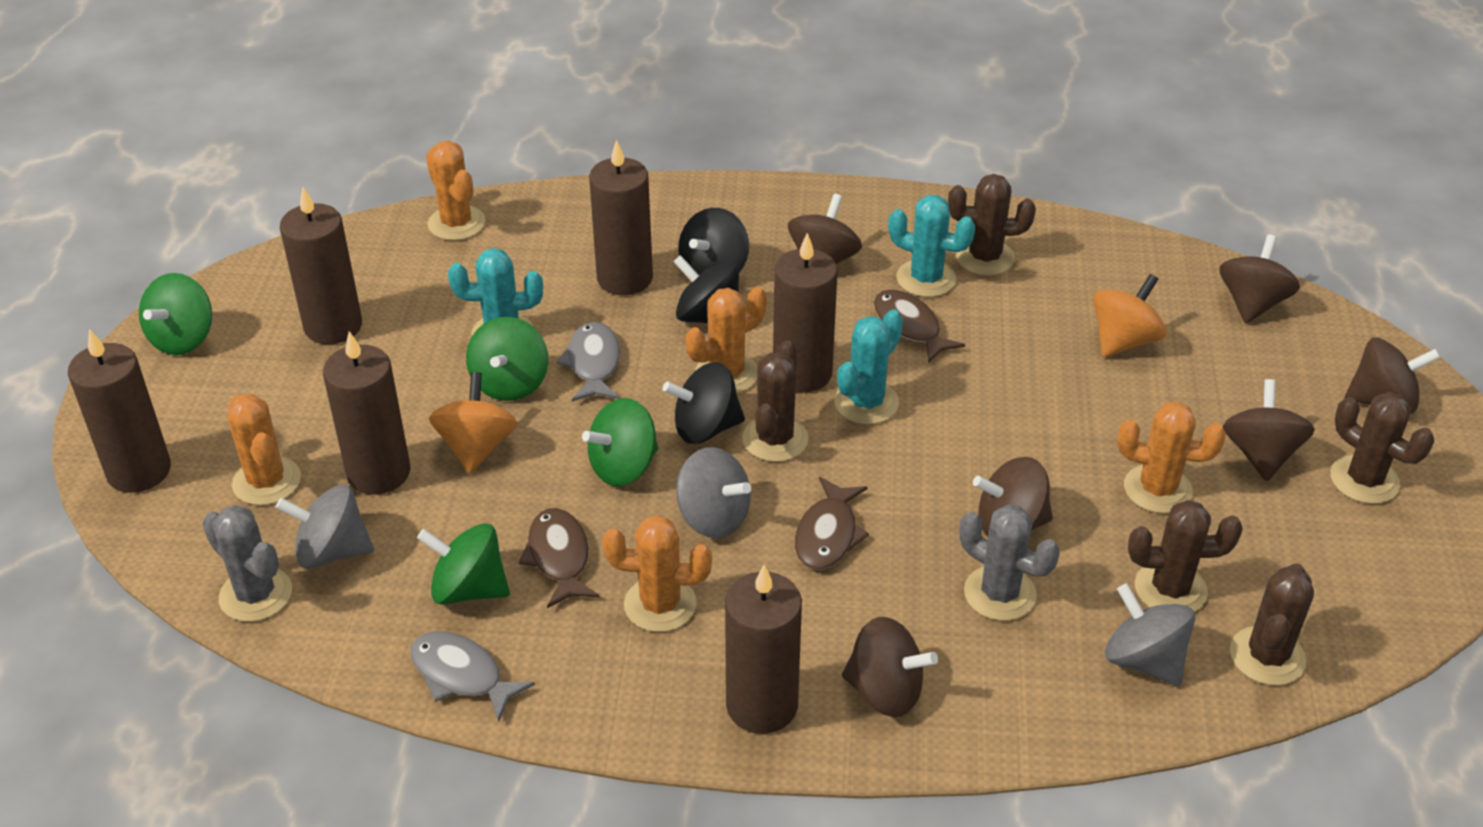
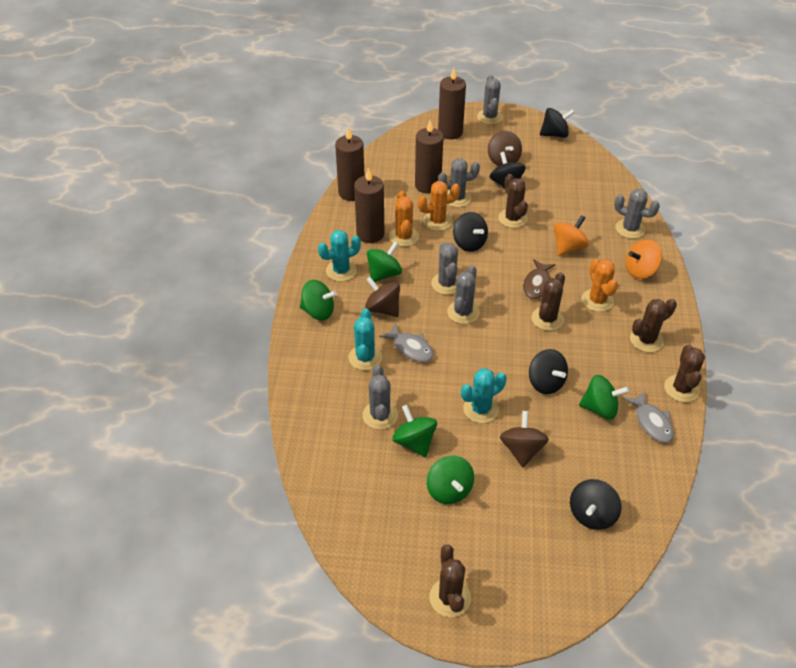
black spinning top: [663,362,745,444] [673,255,739,323] [678,208,749,275] = 3 -> [453,212,488,252] [490,152,525,188] [529,349,568,394] [540,108,575,138] [570,479,622,530] = 5
brown candle: [68,329,171,493] [280,187,362,344] [323,331,411,495] [589,140,653,295] [725,565,802,734] [773,233,838,393] = 6 -> [335,127,365,201] [354,168,384,243] [415,120,443,194] [438,68,466,139] = 4
brown fish: [519,508,600,608] [795,477,869,570] [874,290,965,363] = 3 -> [523,259,555,299] = 1
brown spinning top: [788,194,862,264] [842,617,938,717] [973,457,1053,537] [1219,234,1300,323] [1223,379,1315,481] [1345,338,1441,414] = 6 -> [365,277,400,317] [488,131,522,166] [500,411,549,467] = 3
green spinning top: [139,273,212,355] [417,523,510,605] [466,317,548,401] [582,398,658,486] = 4 -> [300,280,337,320] [367,241,402,282] [392,405,437,457] [427,456,474,504] [579,375,629,420] = 5
grey cactus: [202,505,292,622] [960,504,1060,621] = 2 -> [362,365,398,430] [431,242,458,295] [438,158,480,207] [447,265,480,324] [477,75,503,125] [614,189,660,239] = 6
grey spinning top: [276,484,374,569] [676,447,751,539] [1105,583,1195,686] = 3 -> none = 0
orange cactus: [228,394,301,505] [426,141,485,241] [602,515,712,632] [686,287,767,394] [1117,401,1226,514] = 5 -> [389,191,419,247] [418,181,460,231] [582,259,618,312] = 3

